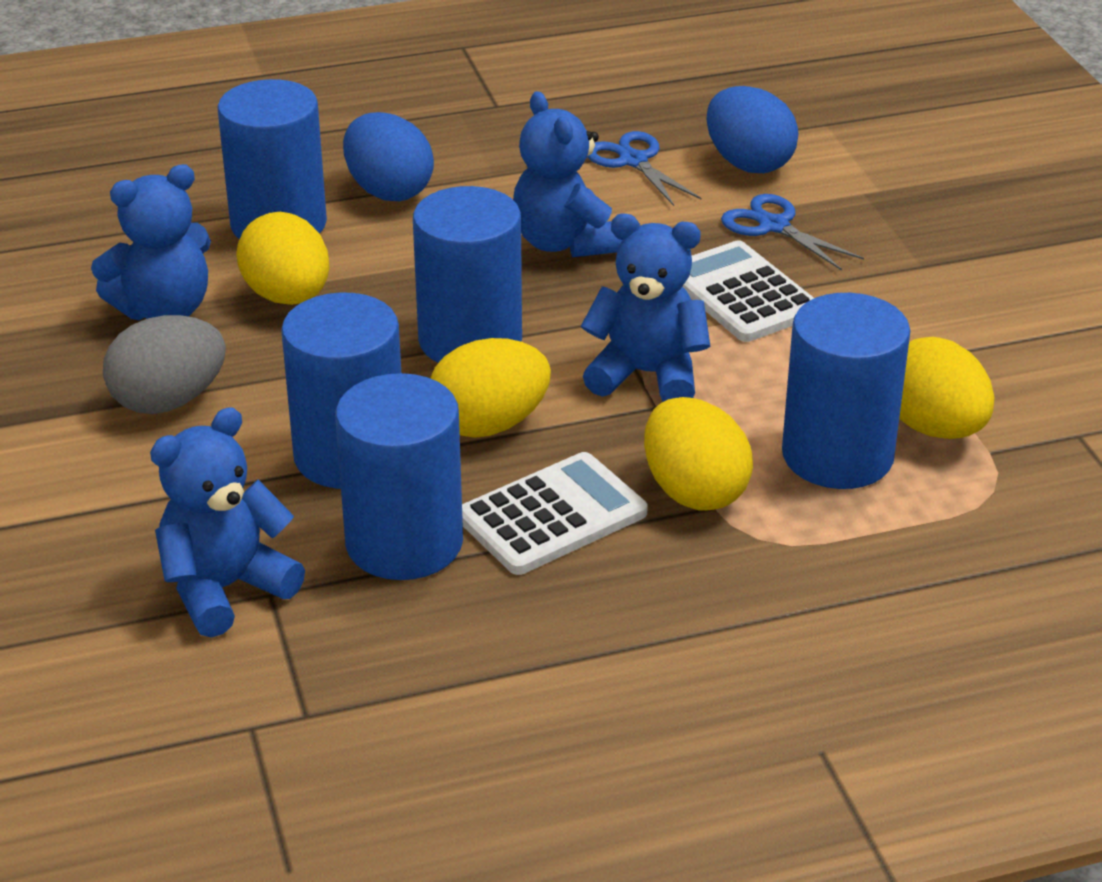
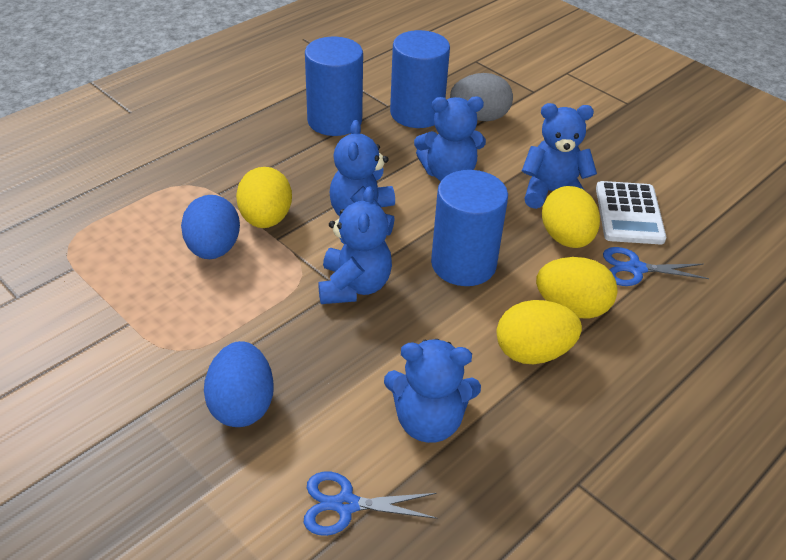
blue cylinder: [217,79,327,239] [281,292,401,489] [335,373,463,580] [413,186,522,363] [782,293,910,489] = 5 -> [305,37,363,136] [390,30,450,128] [431,170,508,286] = 3
blue teddy bear: [91,164,211,320] [150,407,305,637] [513,91,622,257] [581,214,711,402] = 4 -> [318,186,392,304] [330,120,395,236] [384,339,481,443] [414,96,486,181] [522,103,597,209] = 5
white calculator: [462,452,648,575] [682,240,814,342] = 2 -> [596,181,666,244] = 1

